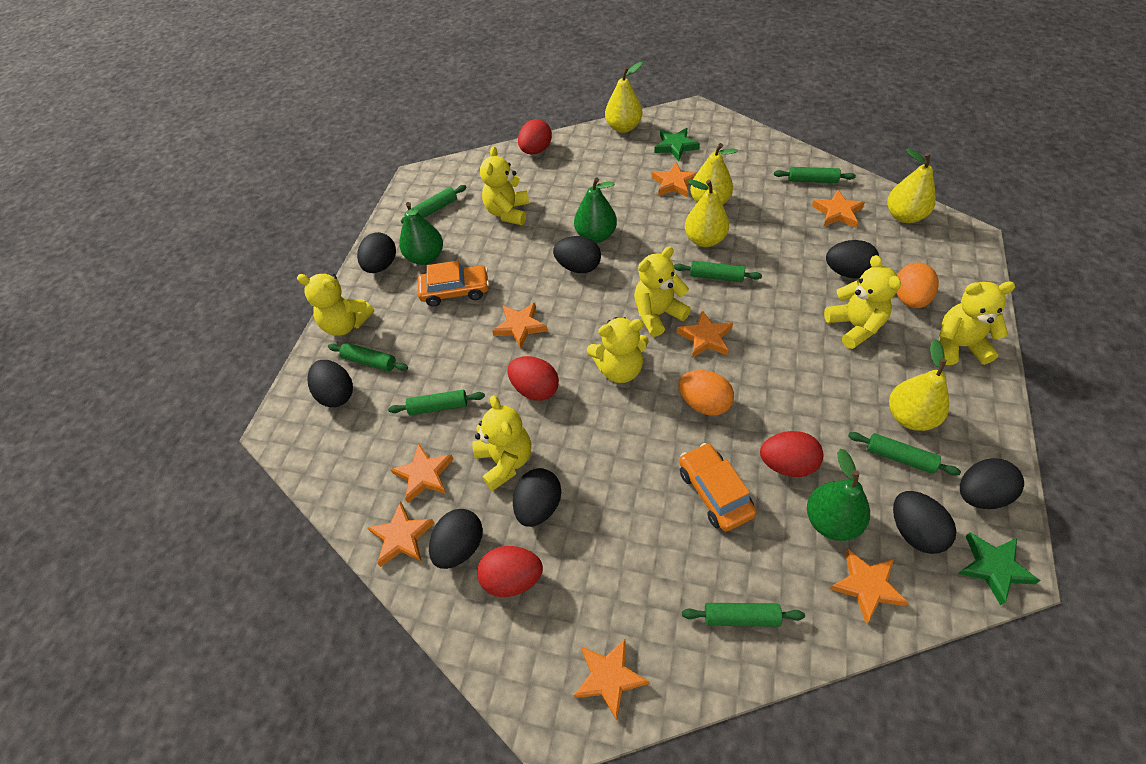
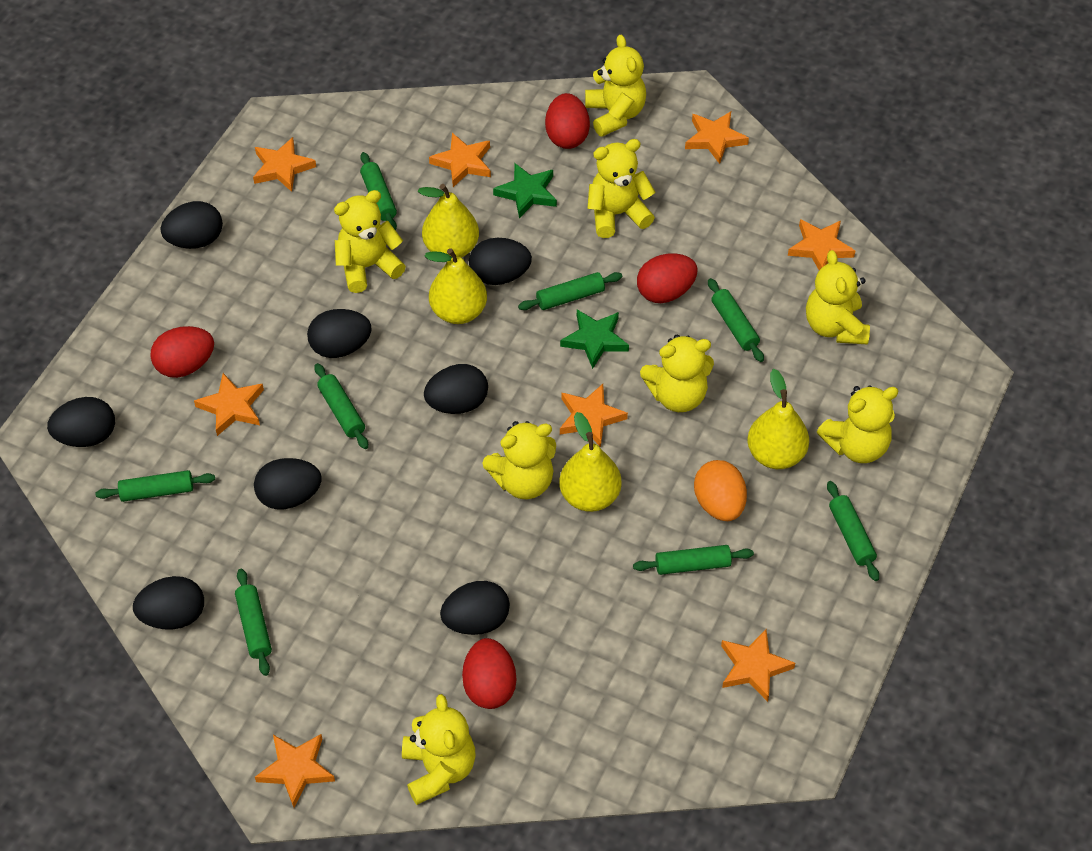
green pear: [399,202,443,265] [574,177,617,243] [807,449,870,541] = 3 -> none = 0
green rolling pin: [328,343,408,371] [388,390,485,415] [401,185,467,224] [674,261,762,282] [682,603,805,627] [774,167,856,183] [848,432,961,475] = 7 -> [95,470,215,502] [235,569,272,676] [314,363,368,449] [360,152,397,230] [518,272,622,310] [633,545,754,575] [708,278,764,362] [827,481,879,581] = 8
orange car: [418,261,489,307] [679,443,757,531] = 2 -> none = 0
orange egg: [678,370,734,416] [897,263,939,308] = 2 -> [694,460,747,521] = 1
yellow pear: [605,62,643,133] [685,180,729,247] [690,143,738,205] [887,148,936,223] [889,339,949,431] = 5 -> [418,184,479,258] [424,248,487,324] [559,412,622,512] [747,369,809,469] = 4
yellow teddy bear: [297,274,374,336] [472,395,531,491] [480,146,529,225] [587,317,649,383] [634,247,691,337] [824,255,901,349] [939,281,1015,365] = 7 -> [334,190,406,293] [402,694,476,805] [482,421,556,499] [585,35,646,137] [587,139,655,238] [640,335,714,412] [806,250,870,345] [817,385,898,463] = 8

